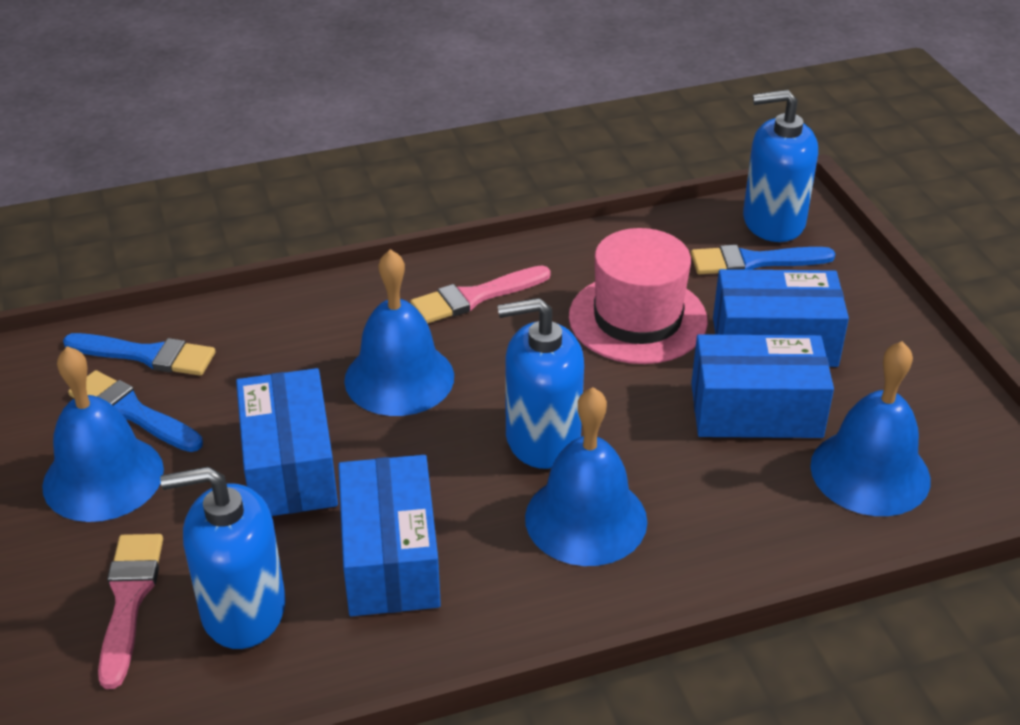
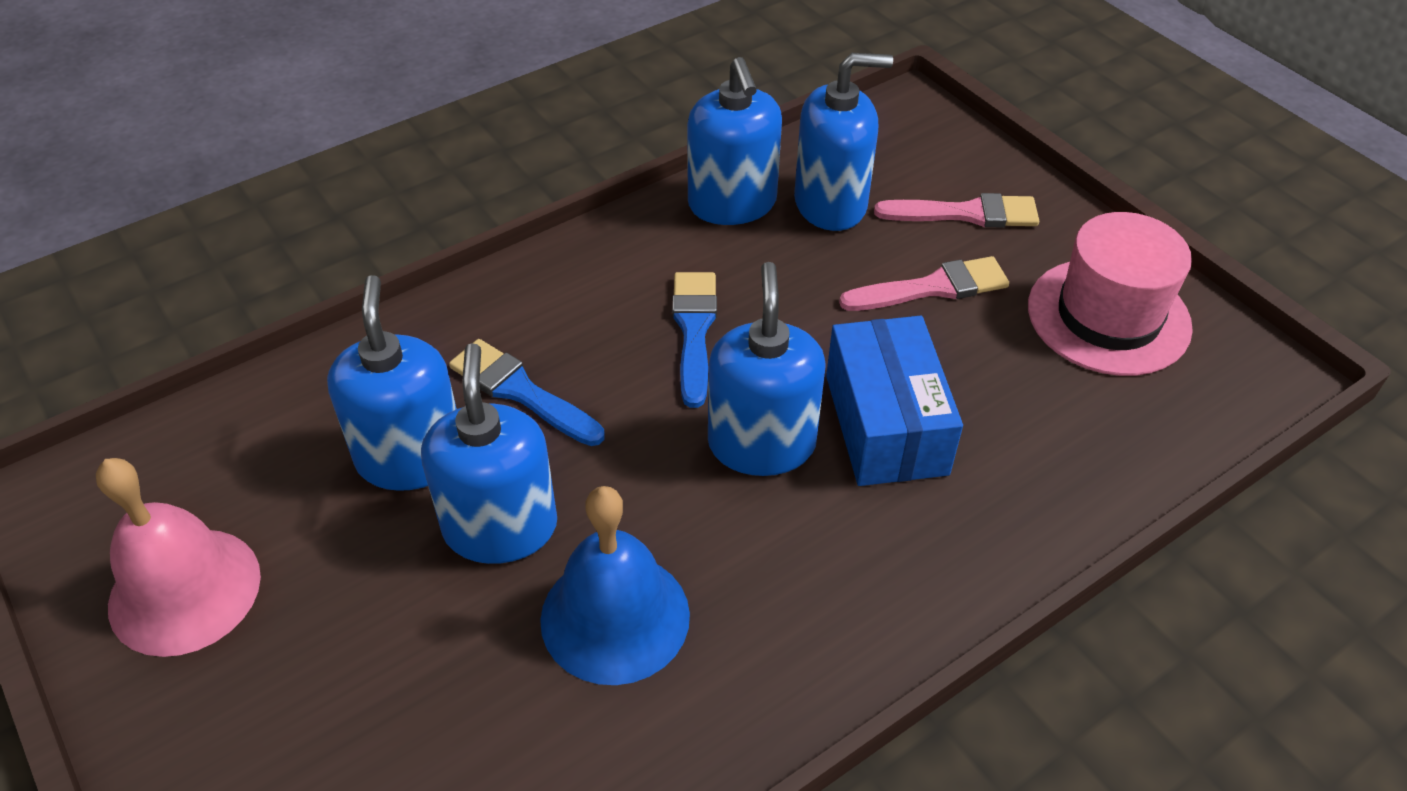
blue bell: [42,346,164,522] [344,249,454,416] [525,387,647,566] [810,341,931,516] = 4 -> [540,486,690,685] = 1
blue box: [236,368,338,516] [338,455,441,616] [691,334,834,438] [713,269,849,367] = 4 -> [826,316,963,486] = 1
blue brush: [63,333,215,376] [68,370,203,452] [691,245,835,274] = 3 -> [449,339,605,446] [672,272,717,408] = 2
blue soap dispenser: [160,466,286,649] [497,298,584,469] [743,90,818,242] = 3 -> [327,275,457,491] [421,343,557,564] [687,57,782,225] [708,262,826,476] [794,53,893,231] = 5
pink bell: none = 0 -> [96,458,261,657] = 1

